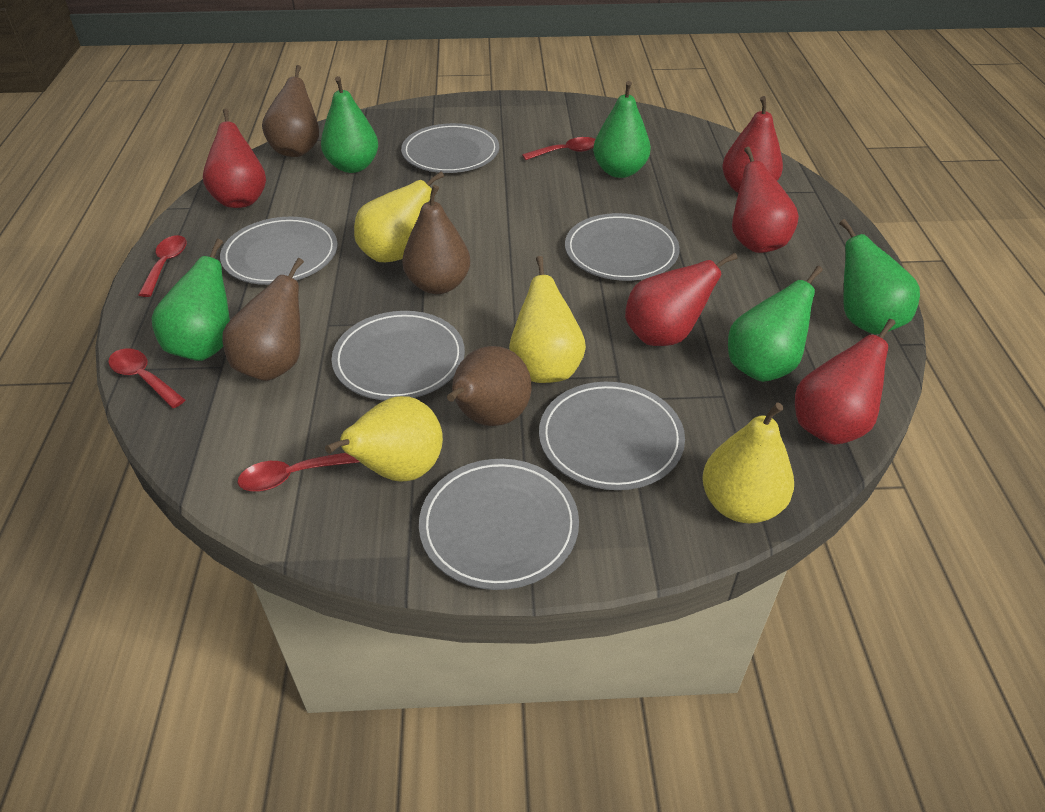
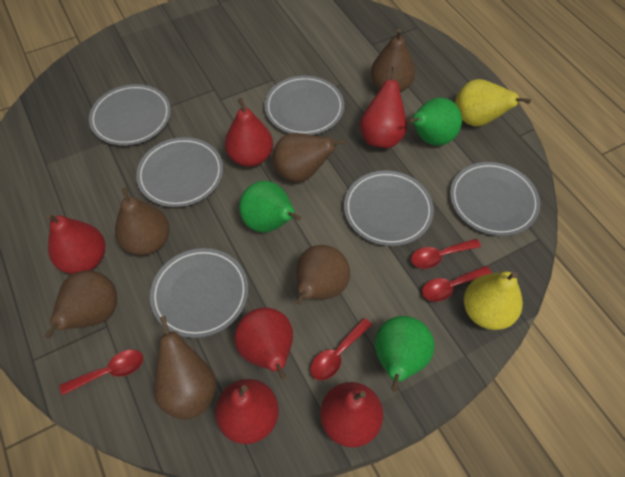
brown pear: [222,258,304,381] [262,65,319,157] [402,185,470,294] [447,346,531,426] = 4 -> [45,270,117,339] [115,187,170,255] [154,316,216,420] [272,133,347,182] [296,245,350,305] [371,29,415,92] = 6
green pear: [152,239,230,361] [321,76,378,173] [593,81,651,178] [728,266,823,382] [839,219,920,335] = 5 -> [239,181,301,232] [374,316,435,392] [407,98,462,146] = 3
red pear: [203,108,266,208] [625,252,737,346] [722,96,783,193] [732,147,799,253] [795,319,896,445] = 5 -> [46,214,105,274] [215,379,279,444] [225,98,273,167] [234,308,293,380] [320,382,383,448] [360,67,407,148] = 6
yellow pear: [325,396,443,481] [354,171,444,262] [509,256,586,383] [702,403,794,523] = 4 -> [455,79,531,126] [464,271,523,330] = 2

